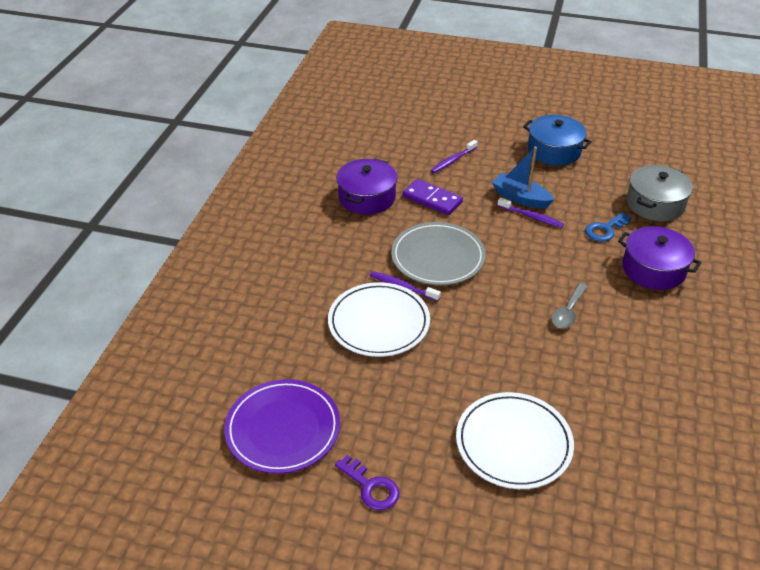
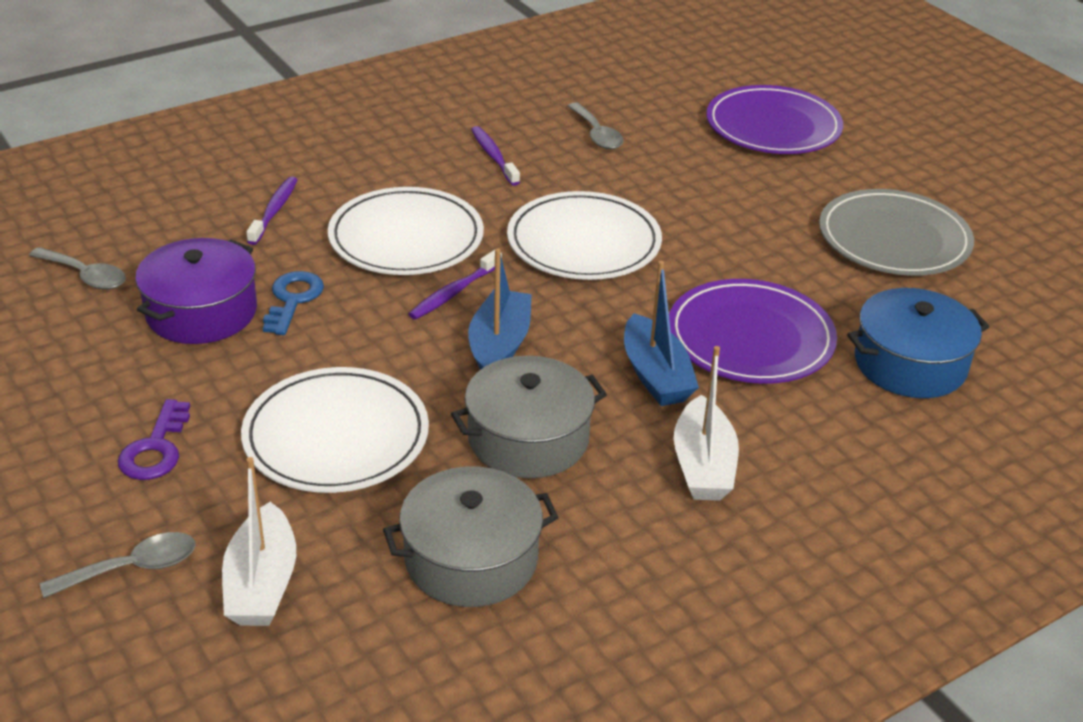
blue boat: [492,147,554,209] = 1 -> [468,248,532,370] [624,261,699,406] = 2
grey pot: [627,165,693,221] = 1 -> [383,467,559,607] [451,356,607,478] = 2
grey spoon: [551,283,588,328] = 1 -> [29,247,126,290] [40,532,195,598] [568,102,624,149] = 3
purple domino: [403,179,463,215] = 1 -> none = 0
purple plate: [224,379,340,474] = 1 -> [669,279,837,384] [706,85,843,154] = 2
purple pot: [336,159,397,215] [618,226,701,290] = 2 -> [135,238,257,344] = 1
white boat: none = 0 -> [222,457,296,626] [673,346,739,501] = 2
white plate: [328,282,430,357] [456,392,574,489] = 2 -> [241,367,429,493] [328,187,484,275] [507,191,662,280] = 3

